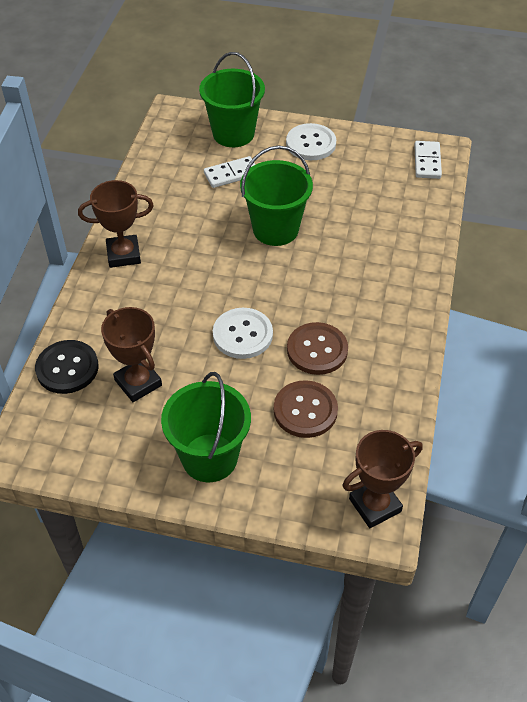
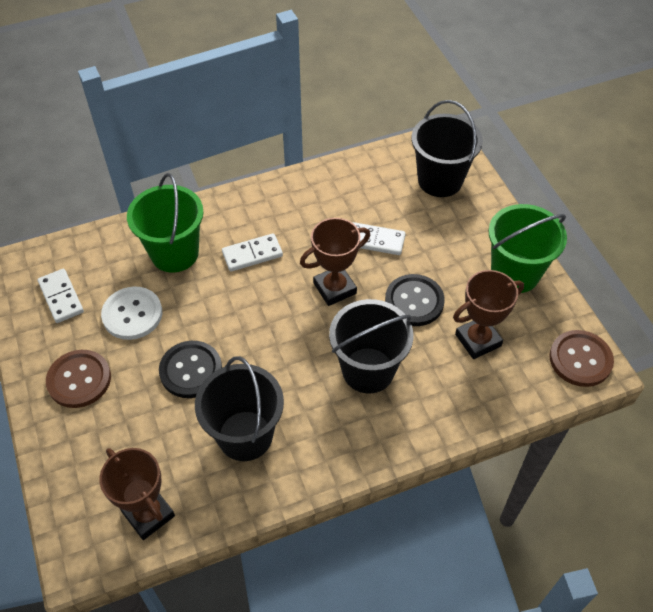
black bucket: none = 0 -> [195,356,284,461] [329,299,414,394] [411,100,483,197] = 3
black button: [35,340,99,394] = 1 -> [159,341,222,398] [385,274,445,326] = 2
green bucket: [161,372,251,482] [199,52,265,147] [240,146,313,246] = 3 -> [127,173,203,273] [488,204,567,293] = 2
white button: [213,308,273,359] [286,123,336,160] = 2 -> [101,287,162,340] = 1
white domino: [204,156,256,188] [414,141,442,179] = 2 -> [38,269,84,323] [222,233,283,272] [352,222,406,255] = 3

